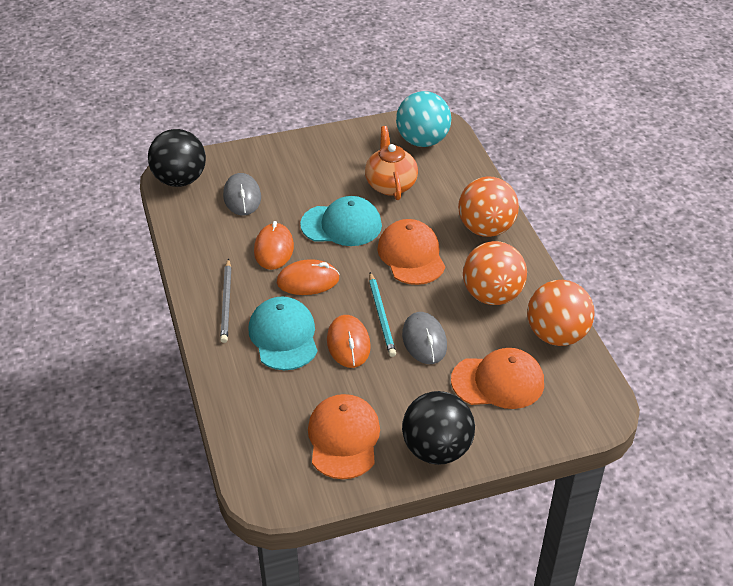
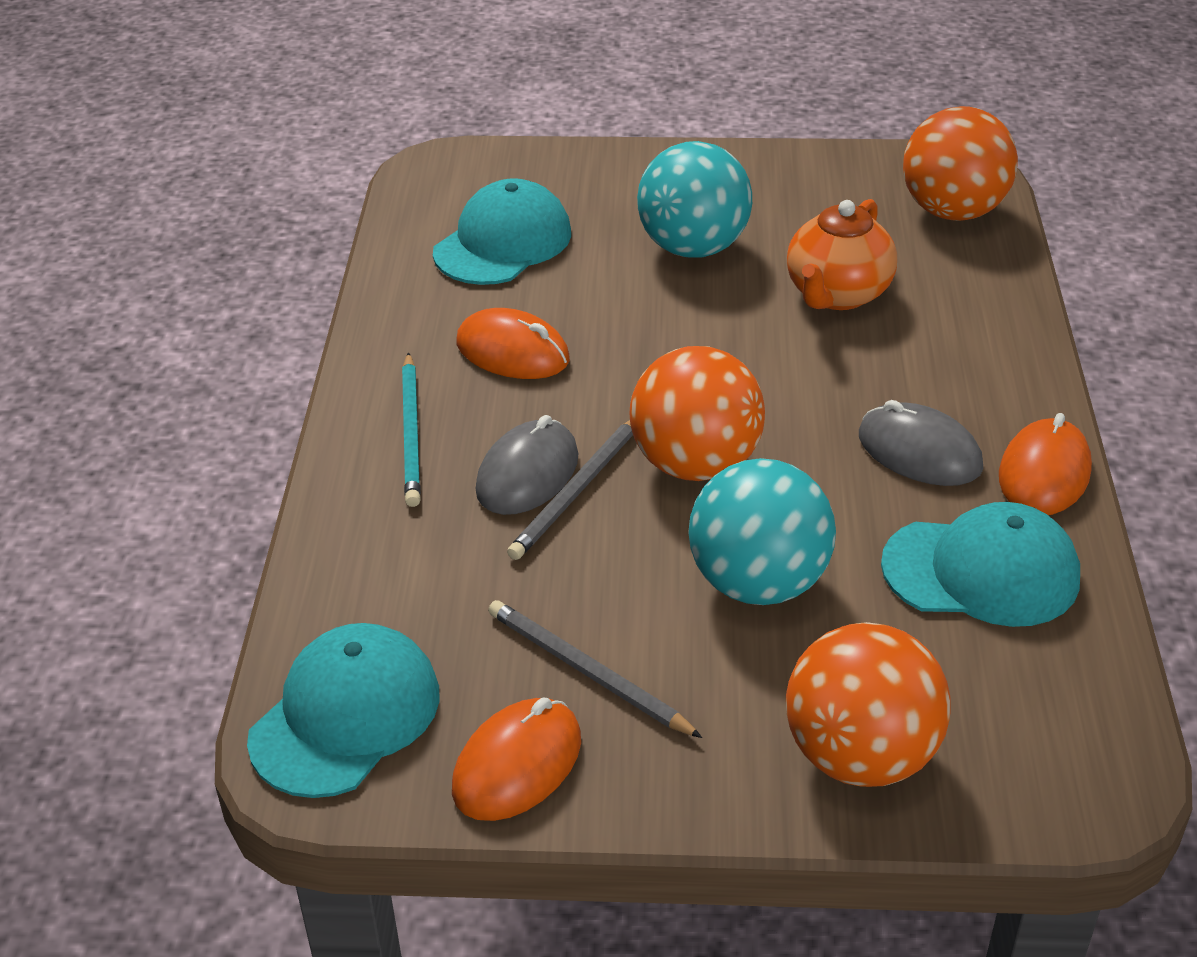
black ball: [148,129,206,187] [402,391,475,465] = 2 -> none = 0
grey pencil: [220,258,231,343] = 1 -> [488,600,702,738] [507,420,633,560] = 2
orange cap: [308,394,380,479] [377,219,445,285] [451,348,544,409] = 3 -> none = 0
turquoise ball: [396,91,451,147] = 1 -> [637,141,752,258] [688,458,836,605] = 2
turquoise cap: [248,296,318,370] [300,196,382,246] = 2 -> [247,623,440,798] [433,178,571,285] [881,502,1080,627] = 3

